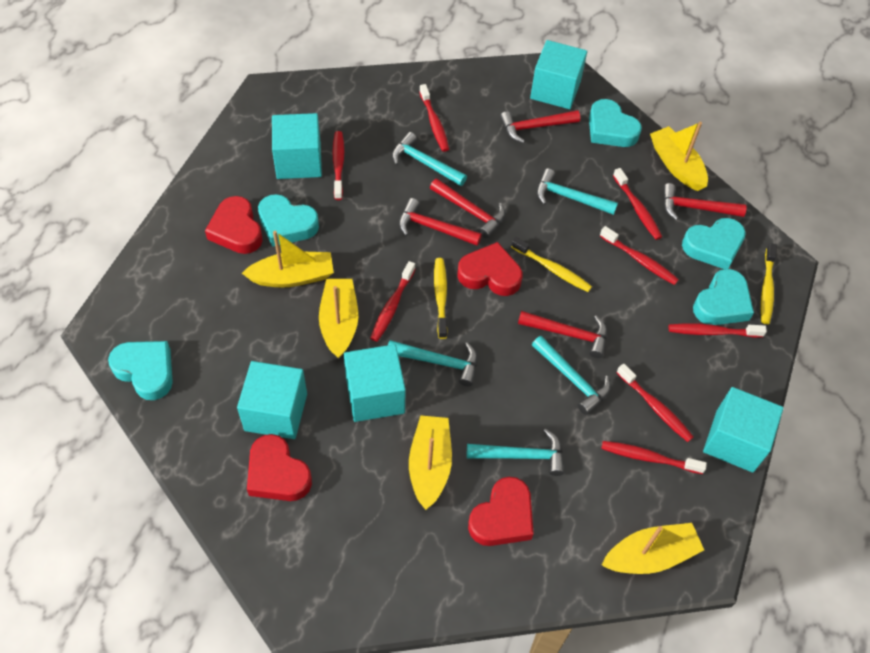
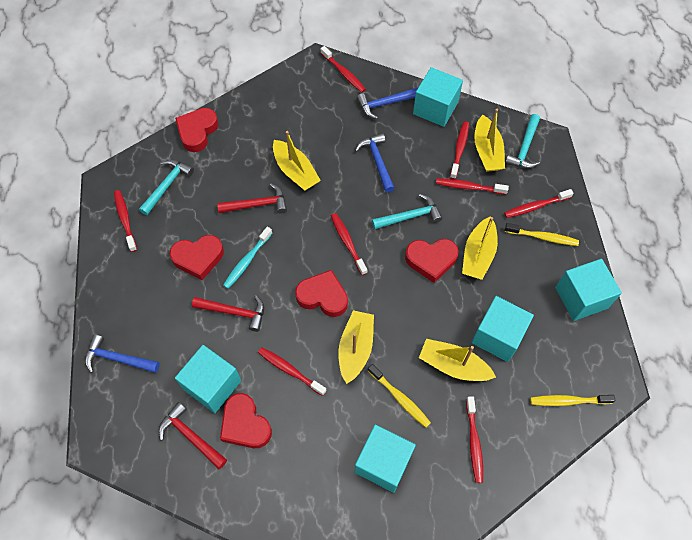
blue hammer: none = 0 -> [85,335,160,373] [355,133,395,193] [357,87,418,119] = 3
red hammer: [399,198,482,246] [430,179,505,238] [500,110,580,143] [518,311,607,358] [663,183,747,220] = 5 -> [159,402,227,469] [192,295,264,332] [217,184,287,213] = 3
red heart: [205,196,263,254] [247,434,312,501] [457,242,522,296] [468,477,534,546] = 4 -> [170,235,224,280] [175,108,219,152] [220,393,272,448] [295,270,348,317] [405,239,459,283] = 5
turquoise hammer: [388,340,477,386] [392,132,467,186] [467,429,564,476] [532,336,610,415] [536,168,618,215] = 5 -> [139,160,194,215] [372,194,442,229] [505,114,540,169] = 3
turquoise heart: [108,341,173,400] [258,194,319,247] [589,99,642,147] [682,218,746,269] [693,269,754,325] = 5 -> none = 0
turquoise toothbrush: none = 0 -> [223,227,272,289] = 1

